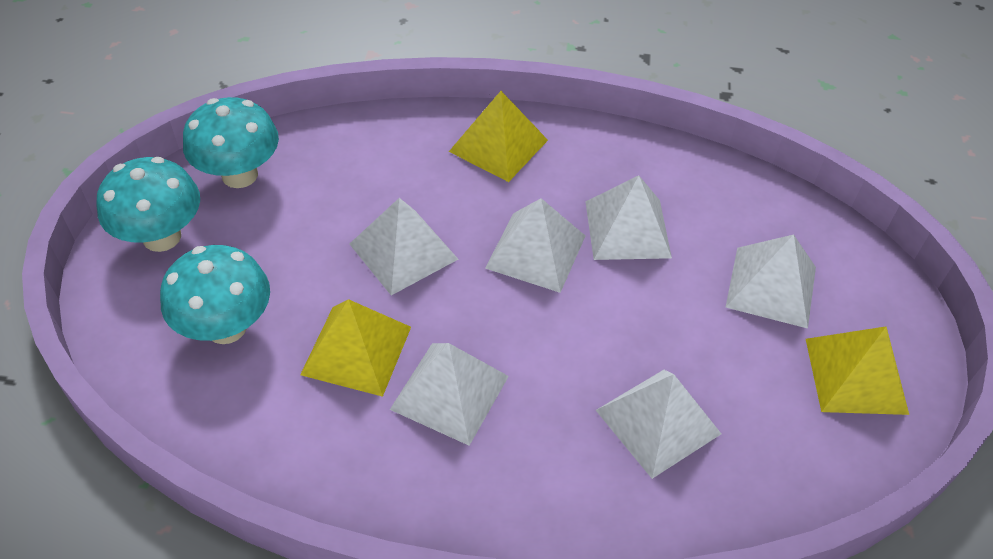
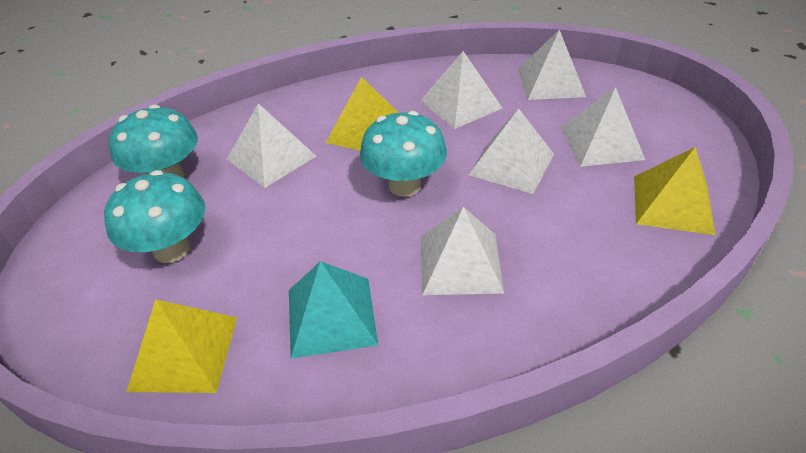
turquoise pyramid: none = 0 -> [289,261,378,359] = 1

